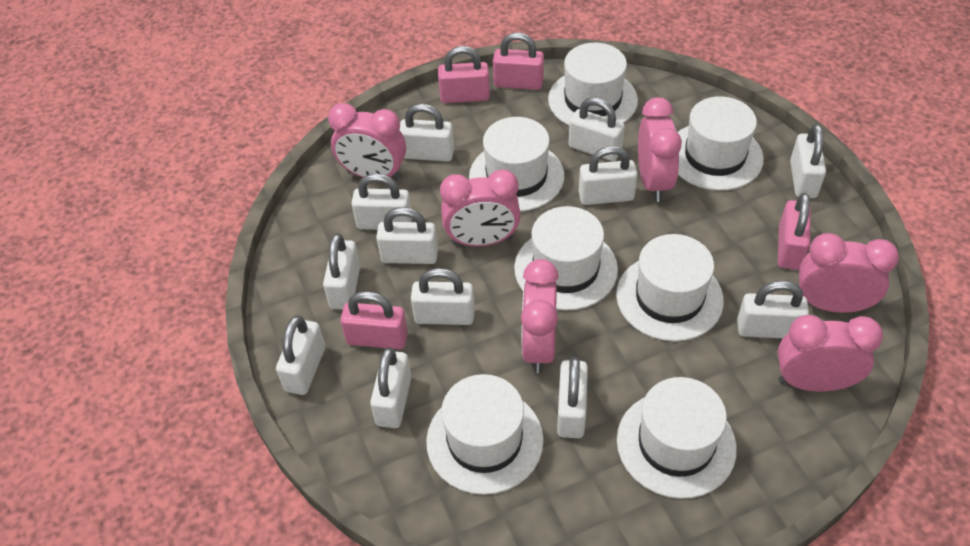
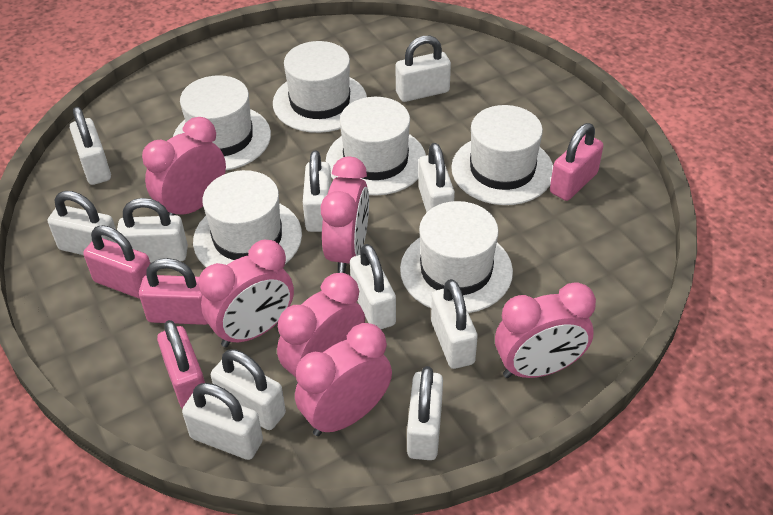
white hat: [426,374,544,495] [469,117,564,212] [514,206,618,310] [548,43,638,126] [616,234,724,341] [617,377,737,499] [677,96,764,191] = 7 -> [173,75,271,170] [193,170,302,268] [273,41,367,133] [326,97,426,196] [400,201,513,313] [451,105,553,205] = 6
white padlock: [276,316,325,395] [323,233,360,310] [351,173,412,230] [370,348,411,428] [376,207,438,264] [399,104,454,162] [411,268,475,325] [557,357,588,438] [568,97,625,161] [578,146,638,205] [737,281,809,339] [790,124,826,198] = 12 -> [48,191,117,255] [70,107,111,185] [117,198,188,263] [182,383,263,460] [211,349,286,430] [303,150,332,232] [350,244,396,329] [396,36,451,102] [407,366,443,460] [418,143,455,212] [431,279,478,369] = 11

